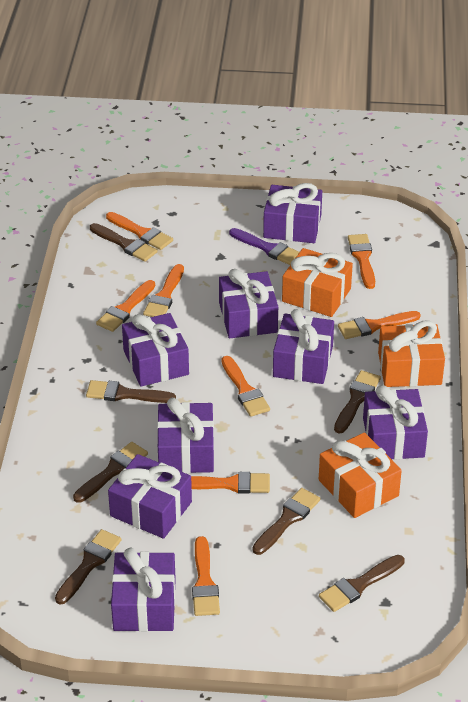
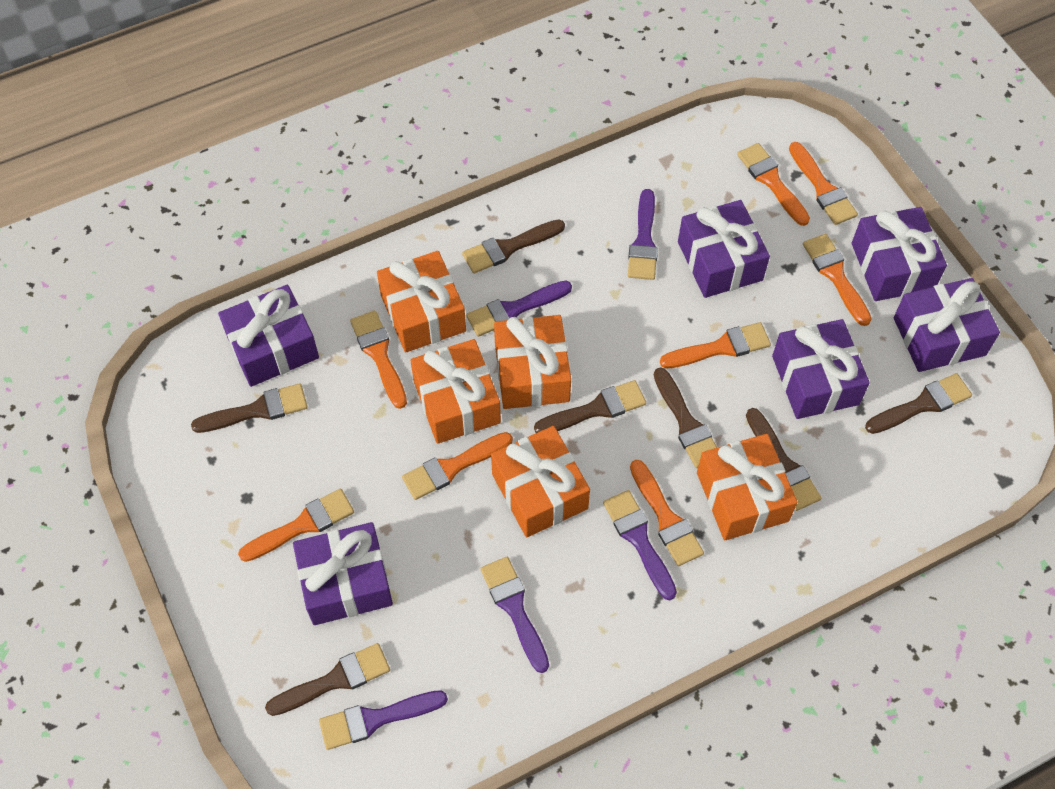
orange gift: [282,248,353,317] [319,432,402,518] [378,320,445,387] = 3 -> [377,251,466,352] [410,339,501,444] [491,426,590,537] [494,315,571,409] [697,434,798,540] = 5
purple brush: [229,228,299,265] = 1 -> [319,690,448,750] [466,281,572,337] [480,557,549,673] [603,490,677,600] [628,189,658,280] = 5
purple gift: [108,454,192,539] [111,548,176,632] [122,313,189,387] [157,398,214,473] [219,269,278,338] [263,183,322,243] [273,309,334,384] [363,385,428,460] = 8 -> [218,285,319,387] [293,522,393,625] [678,200,770,298] [772,319,870,419] [852,207,947,301] [894,278,1000,372] = 6

